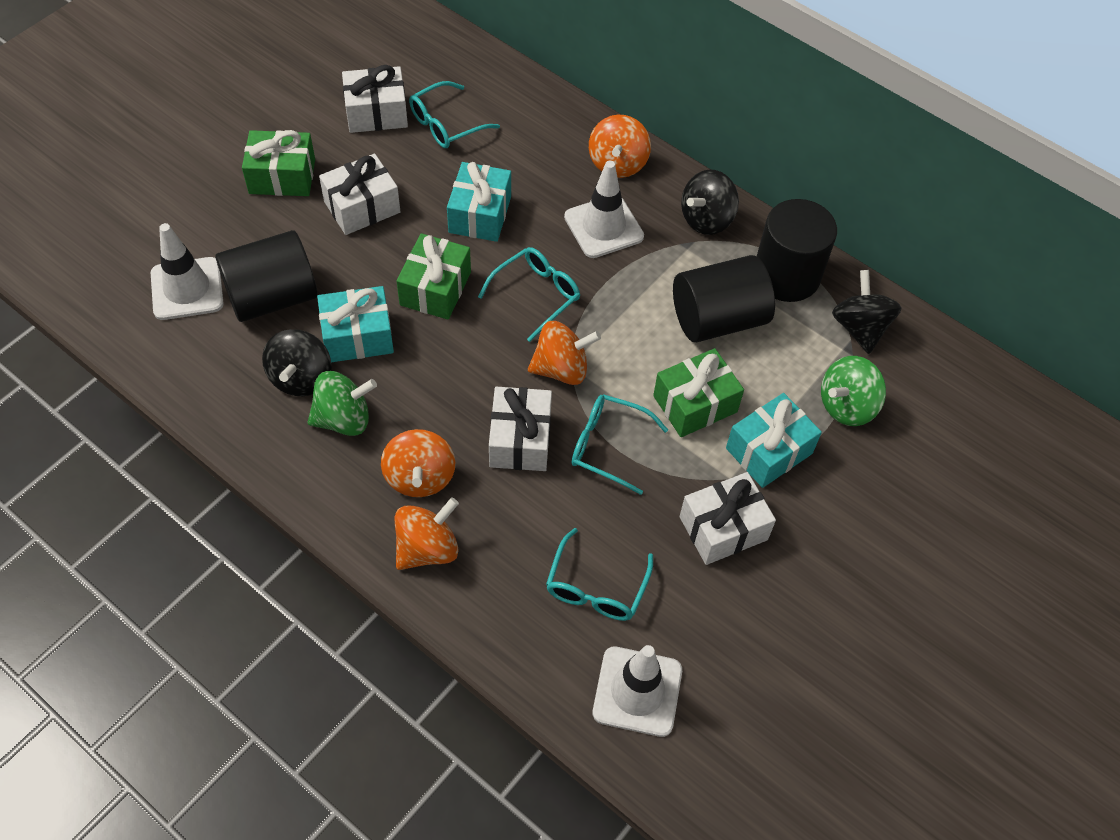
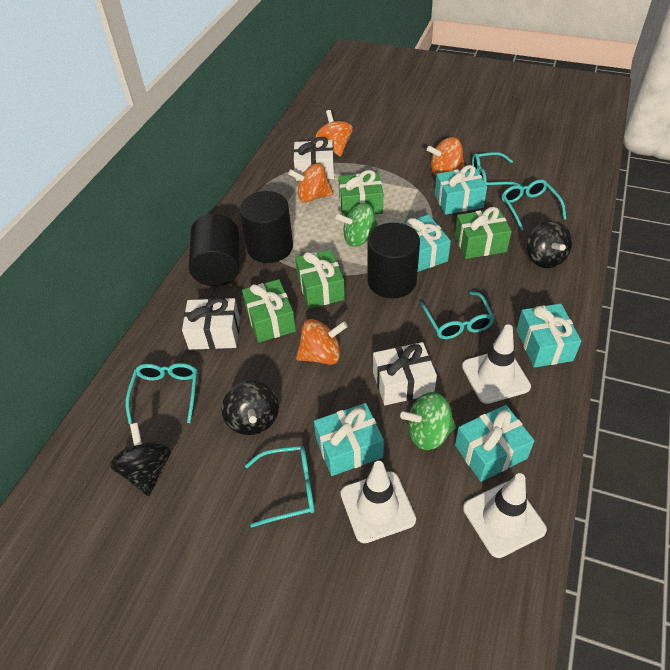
green gift: [242,130,315,196] [397,233,471,320] [653,348,744,437] = 3 -> [242,279,296,342] [295,249,345,308] [338,170,383,217] [455,207,512,259] = 4
turquoise gift: [317,286,394,362] [447,162,511,242] [726,393,822,488] = 3 -> [314,403,384,476] [402,215,451,272] [435,165,487,215] [455,405,535,482] [516,303,582,368] = 5
turquoise glasses: [409,81,500,148] [478,247,580,342] [546,528,653,621] [572,394,668,495] = 4 -> [125,363,197,424] [245,446,315,528] [420,291,495,339] [472,152,524,187] [502,179,566,231] = 5
white gift: [319,154,400,235] [342,65,408,133] [489,387,552,471] [679,472,776,565] = 4 -> [182,297,240,350] [293,137,334,181] [373,342,437,405] = 3

